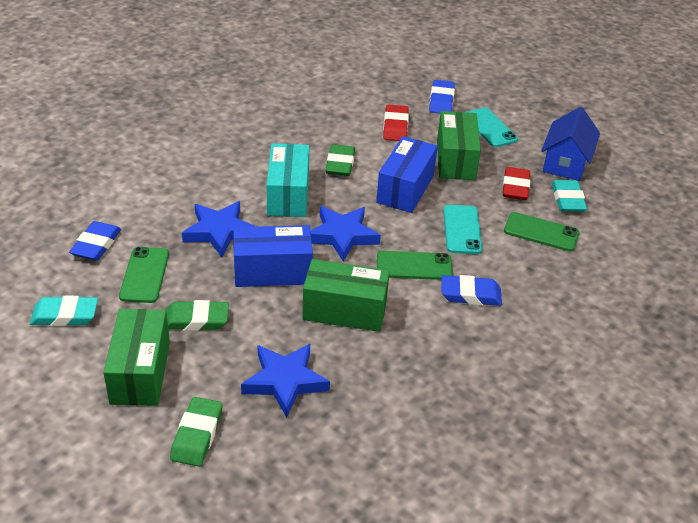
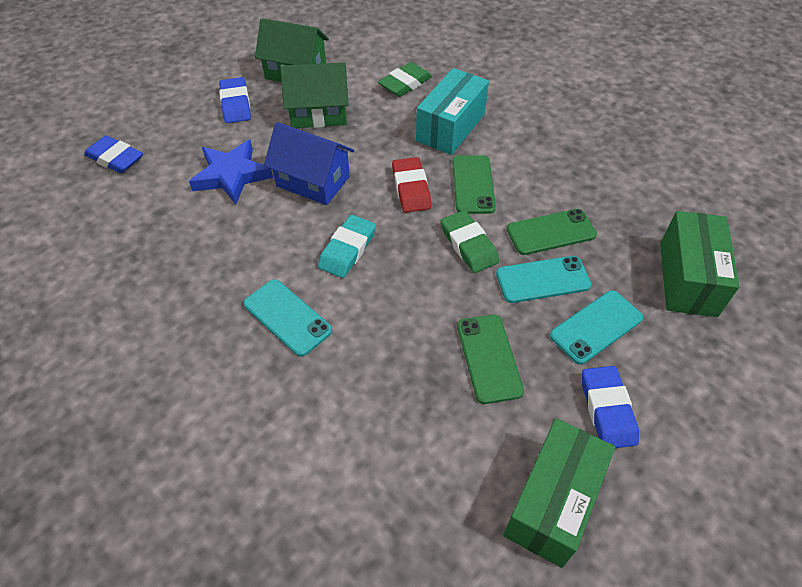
blue box: [233,225,313,287] [376,136,438,213] = 2 -> none = 0
blue star: [182,201,256,257] [241,344,330,417] [310,206,381,262] = 3 -> [189,140,273,205] = 1
green box: [103,309,170,406] [302,259,390,332] [437,111,481,180] = 3 -> [503,418,615,568] [660,211,740,317] = 2
green eraser: [166,300,229,331] [170,397,223,467] [325,144,355,176] = 3 -> [378,62,432,97] [441,210,499,273] = 2
green house: none = 0 -> [255,18,329,82] [280,62,349,128] = 2
red eraser: [383,104,409,141] [502,167,530,200] = 2 -> [392,157,431,213] = 1
turquoise eraser: [30,296,98,326] [552,180,587,212] = 2 -> [318,215,376,278] = 1
turquoise phone: [443,205,482,254] [467,108,518,147] = 2 -> [243,279,332,357] [496,256,592,303] [550,290,643,365] = 3

